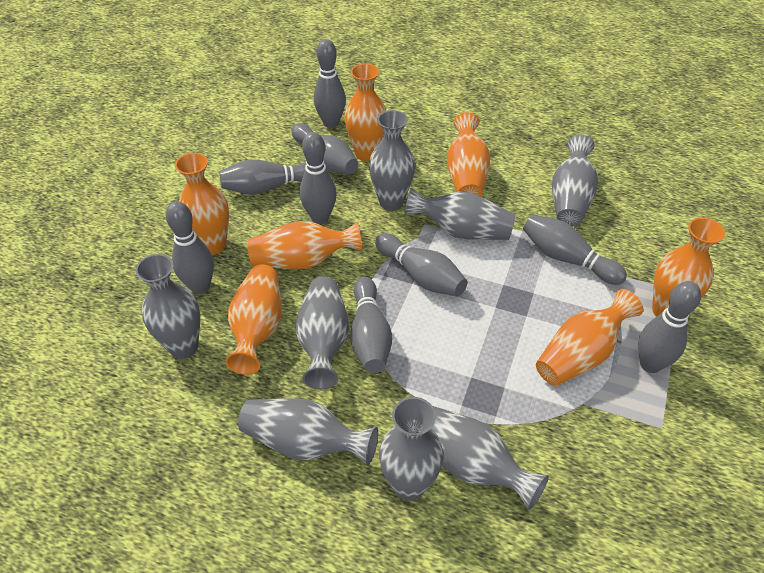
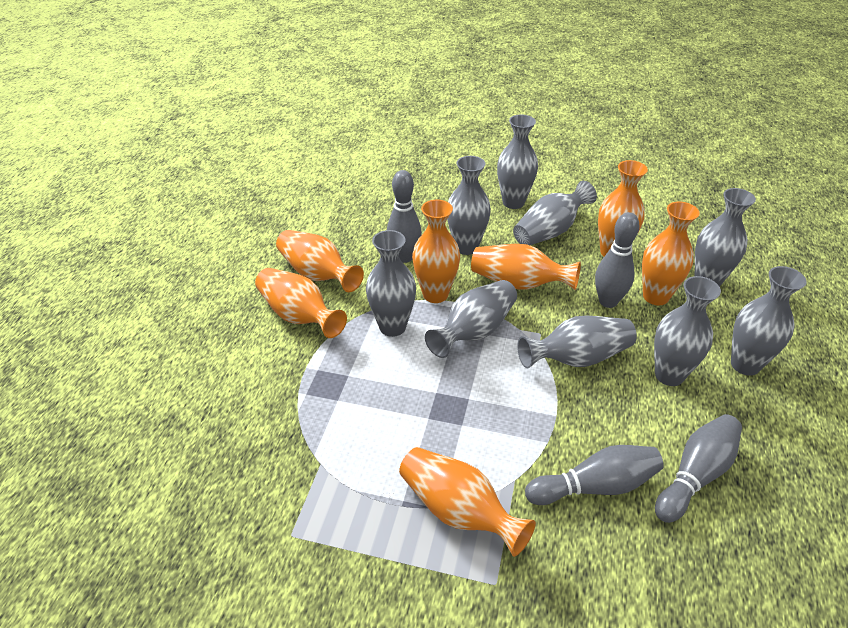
grey bowling pin: [166,201,214,294] [219,159,306,195] [291,123,358,174] [300,132,336,224] [314,39,346,128] [350,277,392,373] [375,233,467,296] [523,214,627,285] [638,281,701,373] = 9 -> [387,170,422,263] [525,445,664,505] [595,212,639,308] [655,414,742,523] = 4
grey vase: [135,254,200,359] [238,398,378,465] [295,276,349,390] [369,110,415,211] [379,397,444,501] [404,187,516,240] [431,406,549,510] [552,135,598,226] = 8 -> [366,230,416,337] [425,280,517,358] [447,156,491,255] [497,115,538,209] [513,181,597,245] [517,315,637,369] [654,276,721,386] [695,188,756,287] [731,266,806,376] = 9

